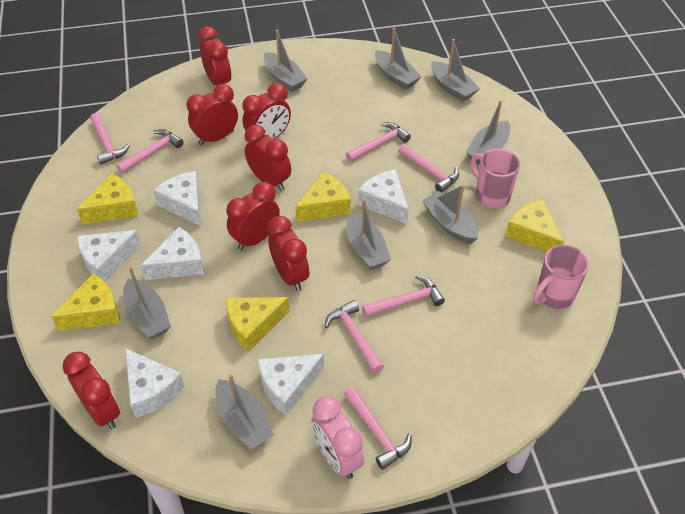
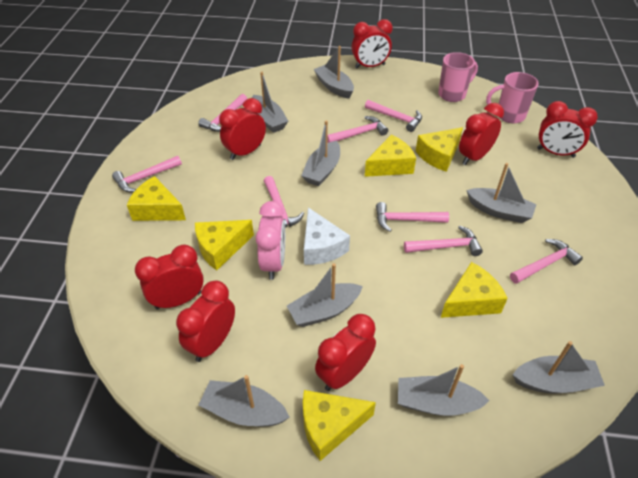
pink hammer: [90,113,130,165] [116,129,183,174] [324,300,384,373] [344,386,412,470] [346,122,411,162] [362,275,445,317] [398,144,459,193] = 7 -> [112,156,182,192] [198,94,247,132] [264,176,304,228] [327,116,388,143] [365,100,422,132] [376,202,449,232] [404,226,483,256] [510,239,583,284] = 8
white cheese: [78,230,141,282] [125,348,184,418] [141,227,204,280] [154,171,201,226] [258,354,324,416] [358,169,409,224] = 6 -> [304,207,350,265] = 1
yellow cheese: [51,273,120,331] [77,173,138,225] [226,297,289,352] [295,171,351,222] [505,200,564,252] = 5 -> [127,176,186,221] [195,220,254,270] [303,390,376,461] [365,134,416,177] [416,127,463,172] [441,262,508,318] = 6

